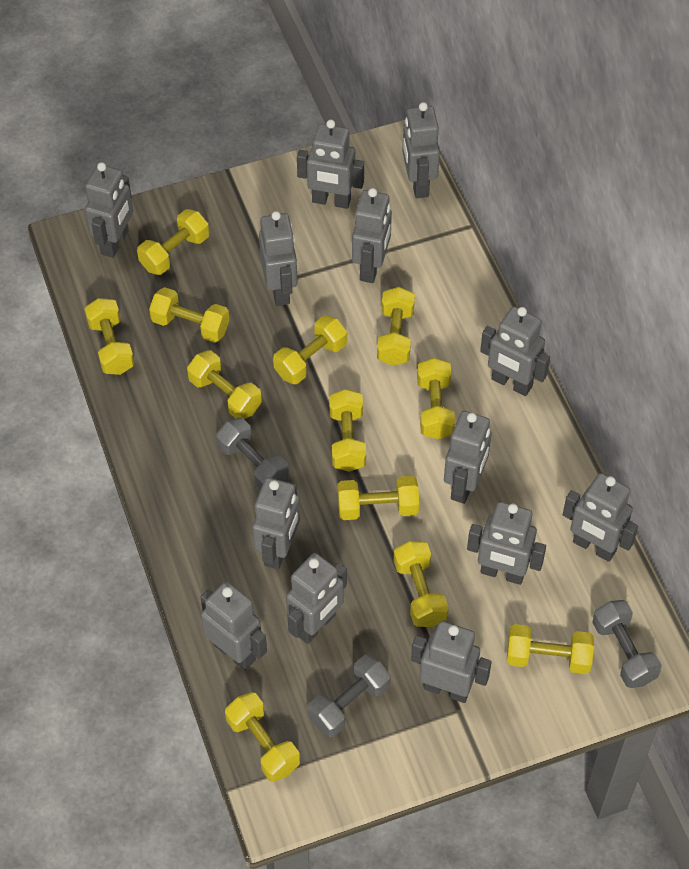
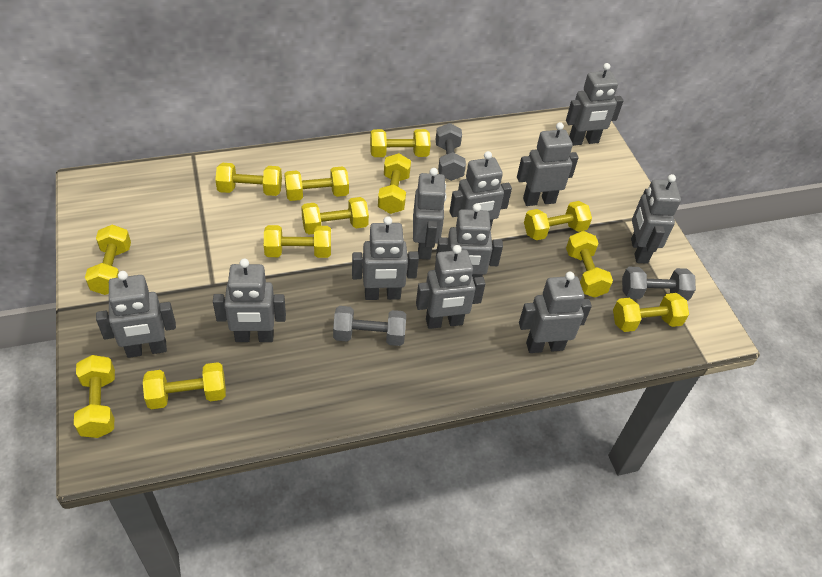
grey robot: [85,162,133,258] [200,581,267,671] [252,477,300,570] [259,211,298,306] [286,553,347,644] [297,119,364,209] [352,188,392,283] [402,102,440,198] [411,621,492,703] [444,411,491,504] [467,502,546,585] [480,306,550,396] [563,473,638,562] = 13 -> [96,271,176,358] [213,259,286,342] [352,216,419,300] [413,168,446,260] [416,245,485,329] [436,203,503,281] [450,151,512,231] [517,122,578,206] [519,271,592,353] [566,63,623,146] [631,174,681,264] = 11

